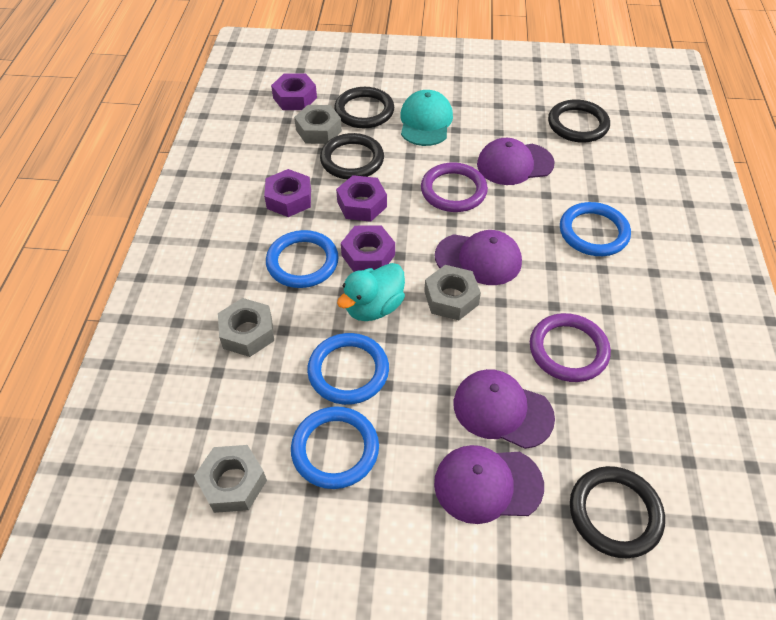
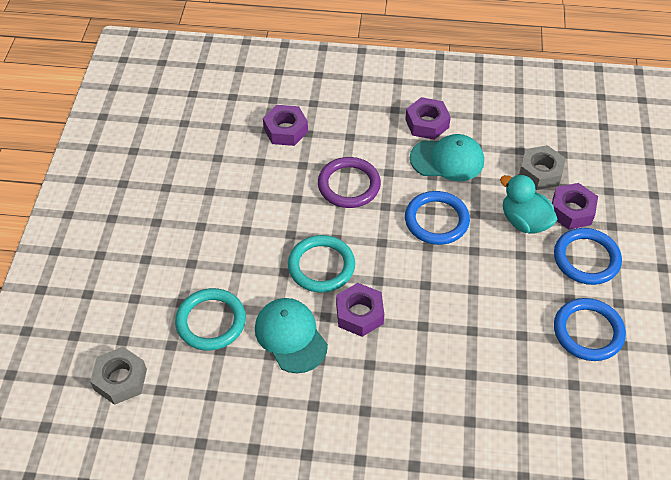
black ring: [320,133,384,179] [334,87,394,128] [548,99,610,143] [570,466,665,558] = 4 -> none = 0
blue ring: [266,230,339,288] [291,406,379,489] [307,333,389,405] [560,202,631,256] = 4 -> [405,191,470,245] [554,228,622,285] [554,298,626,361] = 3
grey nut: [194,445,267,513] [218,298,274,357] [294,105,342,144] [424,265,481,320] = 4 -> [90,347,147,405] [519,145,566,190] = 2
purple cap: [434,445,544,524] [435,230,522,285] [454,369,555,449] [477,138,555,185] = 4 -> none = 0
purple ring: [421,162,488,212] [530,313,611,382] = 2 -> [318,157,381,208] = 1
turquoise cap: [400,90,453,146] = 1 -> [255,298,328,373] [410,134,484,181] = 2
turquoise ring: none = 0 -> [175,288,246,351] [288,235,355,293] = 2

